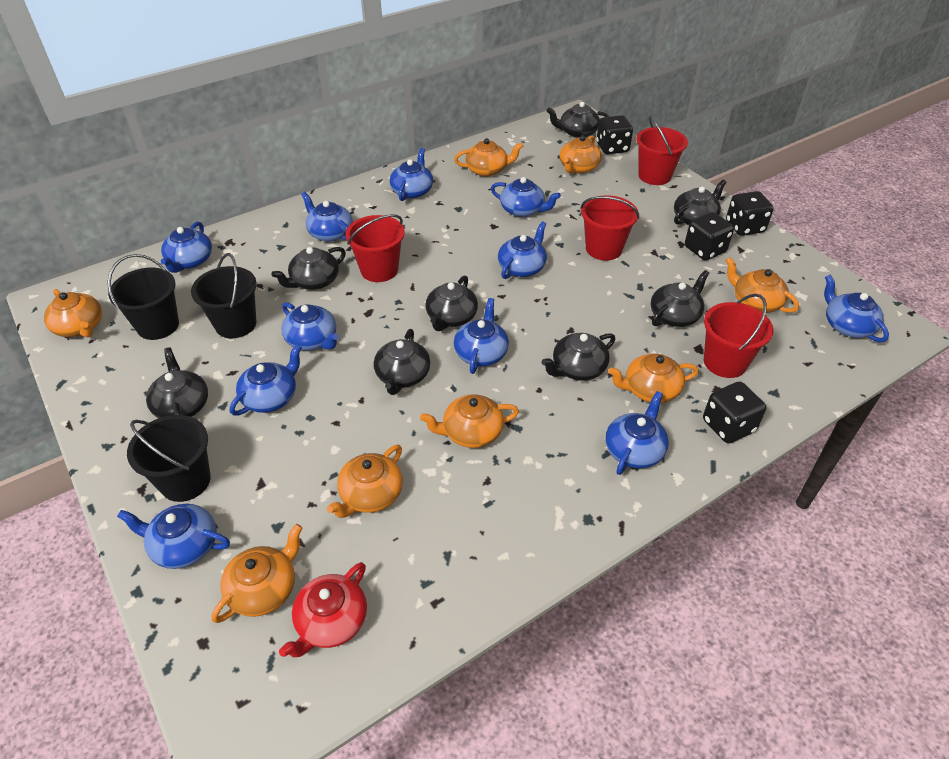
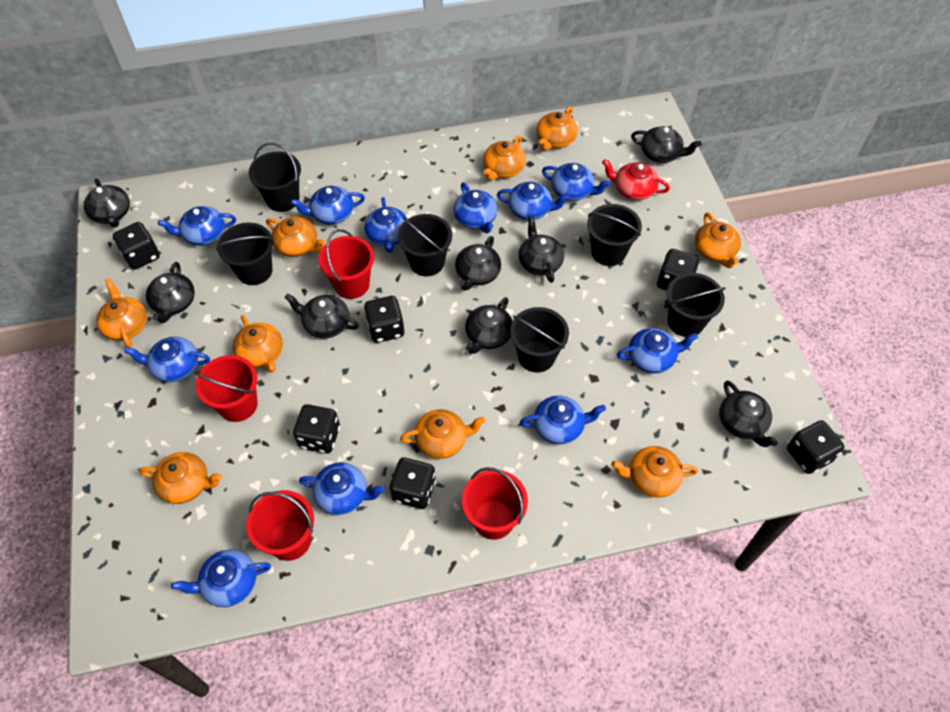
black bucket: [108,254,179,340] [127,415,211,502] [191,253,257,338] = 3 -> [216,223,274,285] [249,142,301,212] [398,214,452,276] [510,307,569,373] [587,204,642,266] [667,273,726,337] = 6
black dice: [597,115,633,154] [685,212,734,260] [703,381,766,443] [726,191,774,236] = 4 -> [113,222,160,270] [293,404,340,454] [364,296,404,343] [390,457,436,509] [657,249,699,291] [787,420,844,474] = 6
orange teapot: [44,289,102,337] [212,524,303,623] [327,445,403,518] [420,394,519,448] [454,138,523,177] [559,135,602,173] [608,354,699,403] [725,257,799,313] = 8 -> [96,278,147,348] [139,452,222,504] [233,315,283,373] [266,217,325,257] [400,409,486,459] [483,136,526,180] [536,107,578,150] [611,446,698,498] [695,212,741,268] = 9

